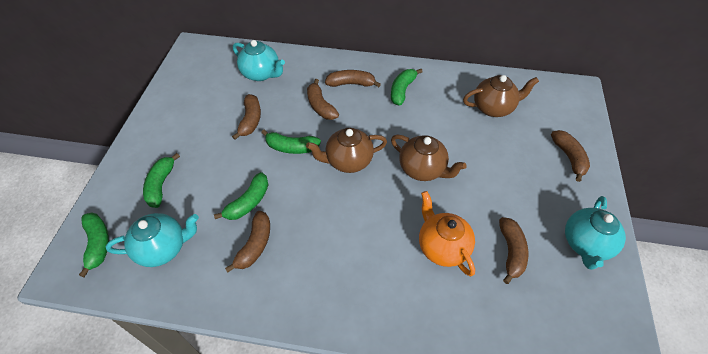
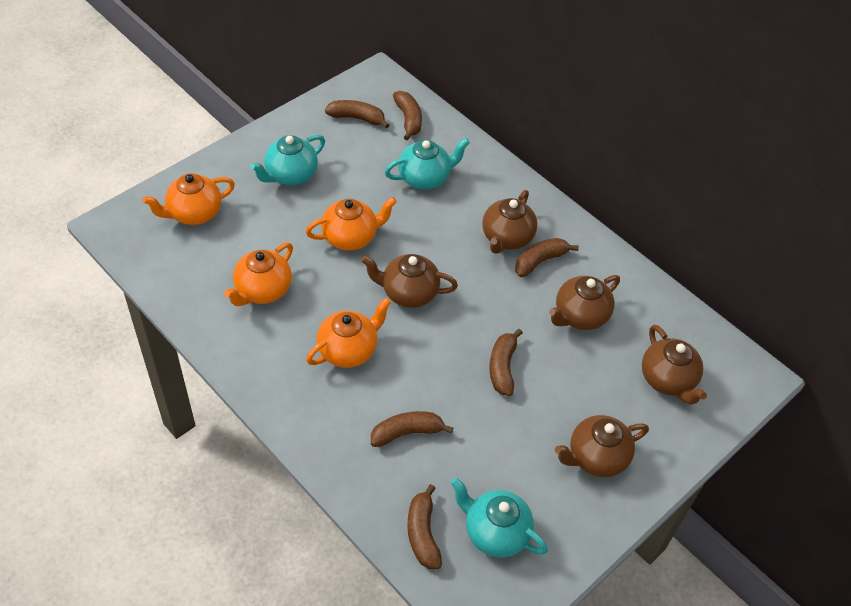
brown teapot: [306,128,387,173] [391,134,467,181] [463,75,539,117] = 3 -> [361,254,458,308] [482,190,537,254] [549,275,620,330] [555,415,649,477] [642,324,707,405] = 5
green banana: [79,212,109,277] [143,153,180,208] [214,172,268,220] [261,130,321,154] [391,69,423,106] = 5 -> none = 0
orange teapot: [419,191,475,276] = 1 -> [143,173,235,225] [224,242,293,306] [306,197,397,251] [306,298,391,368] = 4

